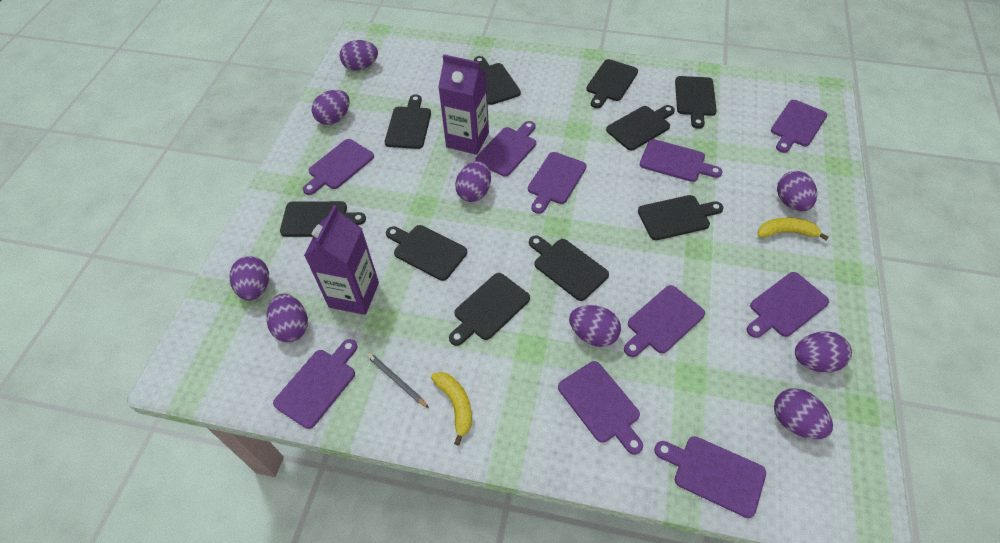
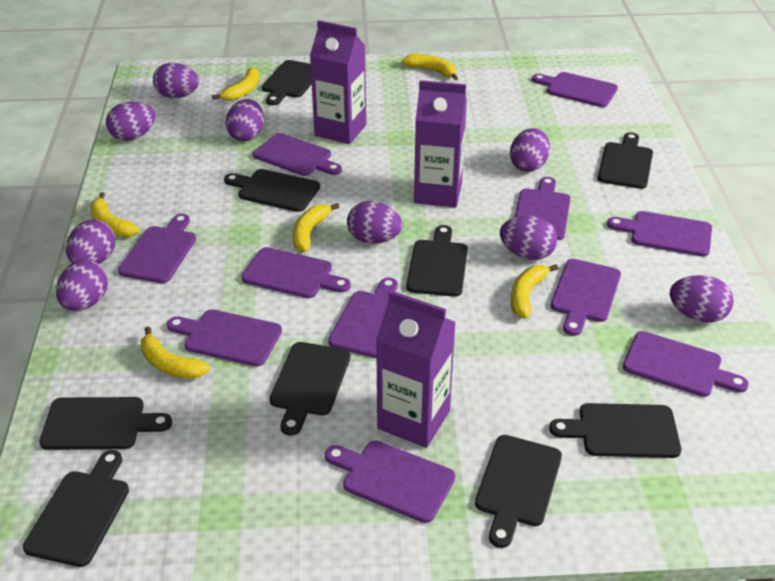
black cutting board: [280,201,366,237] [385,94,431,149] [386,225,467,281] [449,273,530,346] [474,56,521,105] [529,235,609,301] [587,59,638,108] [606,105,675,150] [638,195,724,240] [675,76,717,129] = 10 -> [23,450,129,567] [39,397,172,450] [224,169,320,212] [262,60,312,106] [270,342,351,436] [406,225,468,297] [475,435,562,548] [549,403,681,458] [598,132,653,189] = 9
grey pencil: [367,353,429,408] = 1 -> none = 0
purple carton: [304,205,379,315] [438,54,489,155] = 2 -> [310,20,366,144] [376,290,456,448] [414,80,467,208] = 3
purple cutting board: [273,339,357,429] [303,139,374,195] [475,121,536,177] [528,152,587,214] [558,361,643,454] [624,285,705,357] [640,139,723,182] [654,436,766,518] [747,272,829,338] [771,100,827,153] = 10 -> [118,214,196,283] [167,309,282,367] [242,247,351,298] [253,133,342,176] [325,441,455,523] [328,277,398,358] [515,177,571,240] [532,72,618,107] [551,259,621,336] [607,211,712,257] [623,331,749,397] = 11
yellow banana: [431,372,472,446] [758,218,829,240] = 2 -> [90,192,140,237] [141,327,210,379] [212,67,259,101] [293,203,339,252] [402,53,458,80] [511,264,558,319] = 6

